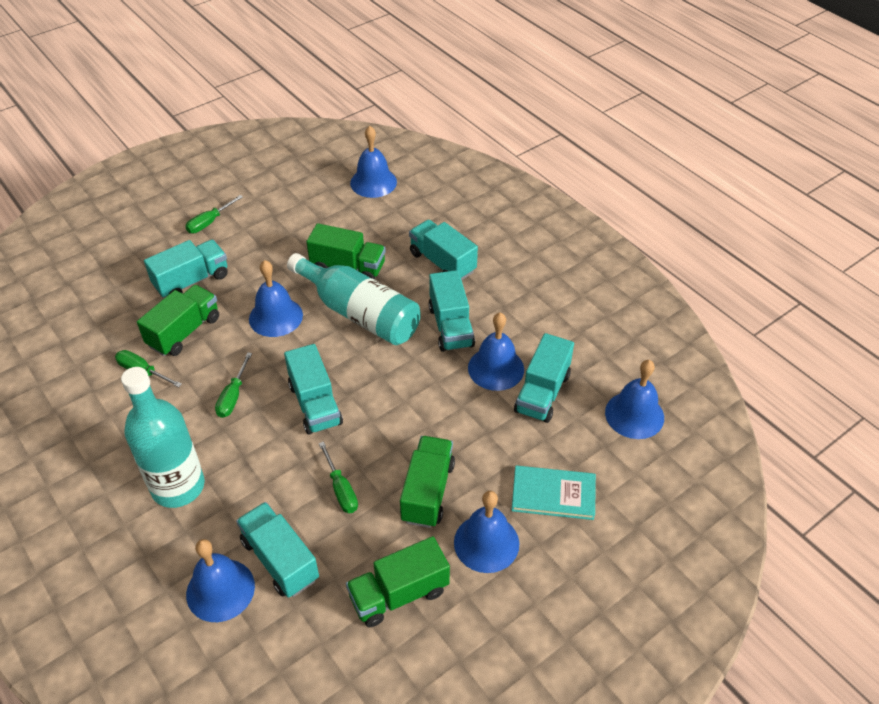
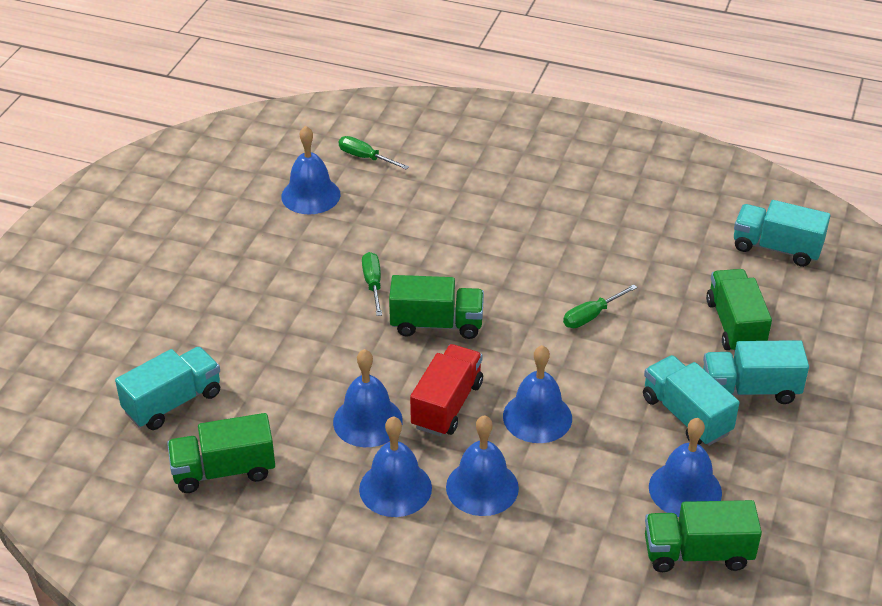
green screwdriver: [115,350,182,387] [185,195,243,233] [215,352,252,418] [319,441,358,513] = 4 -> [339,136,409,169] [362,252,382,316] [563,284,637,328] = 3
red truck: none = 0 -> [410,344,483,436] = 1
turquoise book: [512,466,596,520] = 1 -> none = 0
turquoise bottle: [121,367,205,508] [287,253,421,345] = 2 -> none = 0
turquoise truck: [144,240,228,298] [236,502,319,598] [284,344,343,435] [409,220,478,280] [429,270,475,352] [514,333,574,423] = 6 -> [115,347,220,430] [643,355,740,446] [703,340,809,404] [734,200,831,267] = 4

